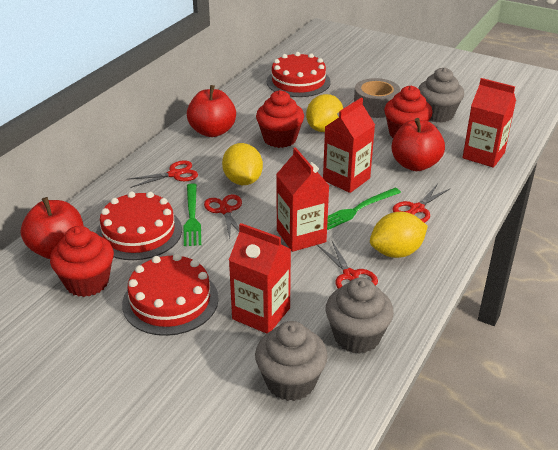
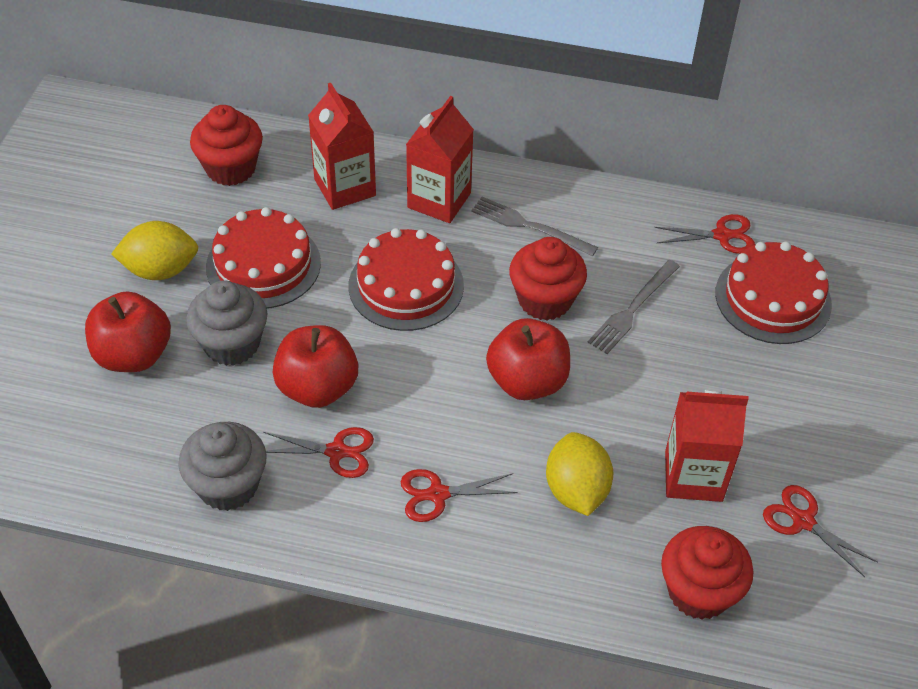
green fork: [184,184,201,246] [327,188,401,230] = 2 -> none = 0
grey cupcake: [255,321,328,401] [326,277,394,354] [418,67,464,123] = 3 -> [178,422,267,511] [186,280,268,366] = 2
grey fork: none = 0 -> [471,197,598,256] [588,260,680,354] = 2
grey tape: [354,78,400,118] = 1 -> none = 0
red carton: [229,223,291,334] [276,147,329,252] [323,98,375,193] [462,78,516,168] = 4 -> [308,83,376,210] [406,96,474,223] [665,389,749,502] = 3
yellow lemon: [222,143,263,185] [306,94,343,132] [370,212,428,258] = 3 -> [111,221,198,280] [546,432,613,516] = 2

